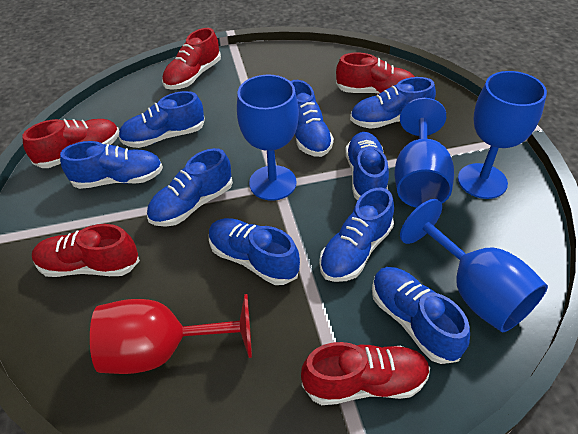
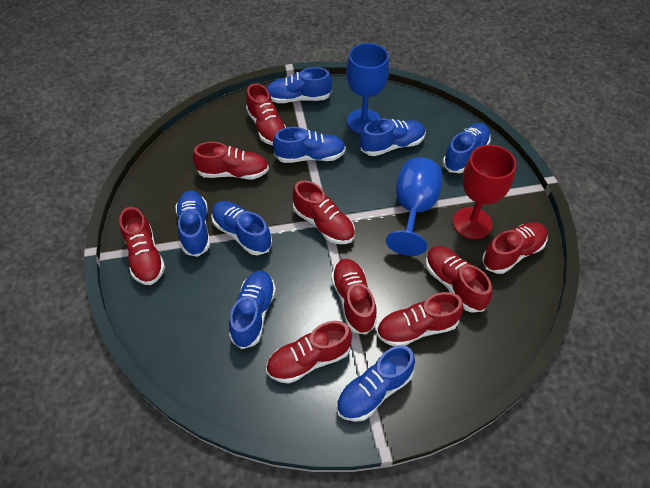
blue goblet: [237,75,299,201] [395,98,454,208] [400,199,548,332] [458,71,547,199] = 4 -> [346,43,389,134] [386,157,442,256] = 2
blue shoe: [60,141,163,189] [118,91,205,148] [147,148,233,227] [209,218,300,285] [290,80,334,157] [319,188,394,282] [345,132,389,200] [350,77,436,129] [372,267,470,364] = 9 -> [175,191,210,257] [211,201,272,255] [229,271,276,349] [266,67,332,103] [273,127,346,163] [336,345,415,422] [360,119,426,156] [443,123,491,173] = 8
red shoe: [22,119,119,168] [32,224,140,277] [162,28,221,90] [301,342,430,405] [336,52,415,94] = 5 -> [119,207,165,285] [193,142,269,179] [246,83,286,145] [266,321,352,384] [293,180,355,244] [331,259,377,335] [376,292,463,346] [425,246,492,313] [482,222,547,274] = 9

